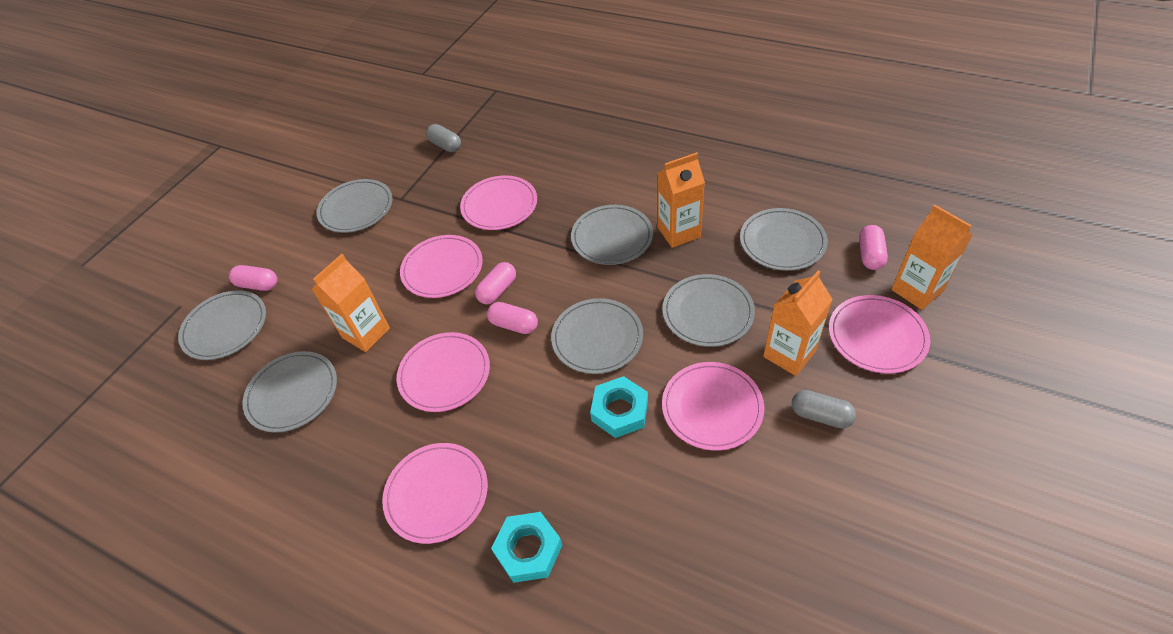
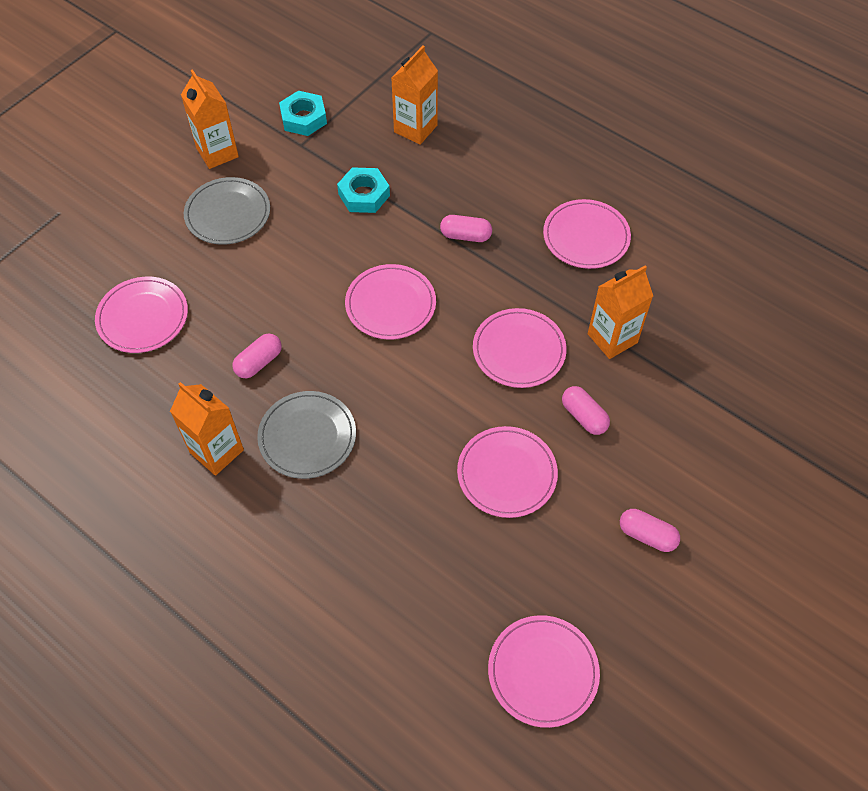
grey capsule: [426,124,461,152] [792,390,856,428] = 2 -> none = 0
grey plate: [178,290,266,360] [242,351,337,433] [317,179,393,233] [551,298,643,374] [571,205,653,265] [662,274,755,347] [740,208,828,271] = 7 -> [184,177,270,245] [257,391,356,479] = 2

